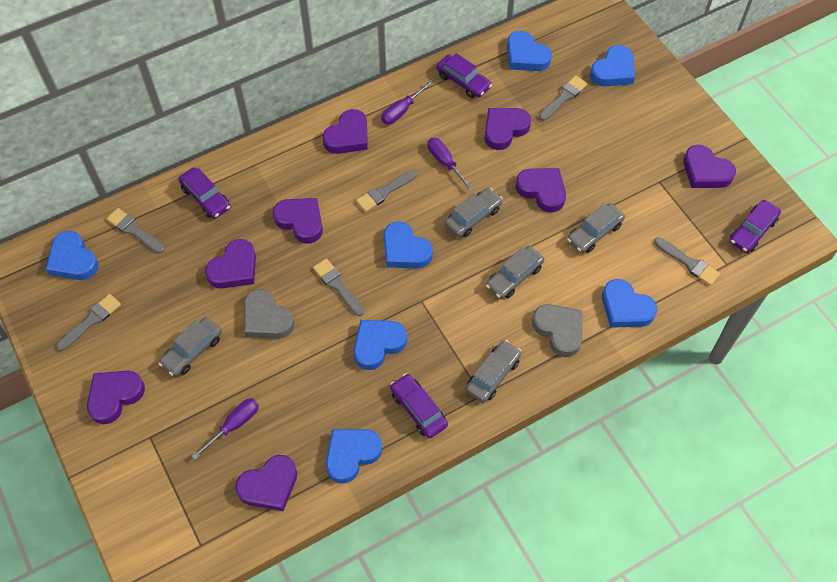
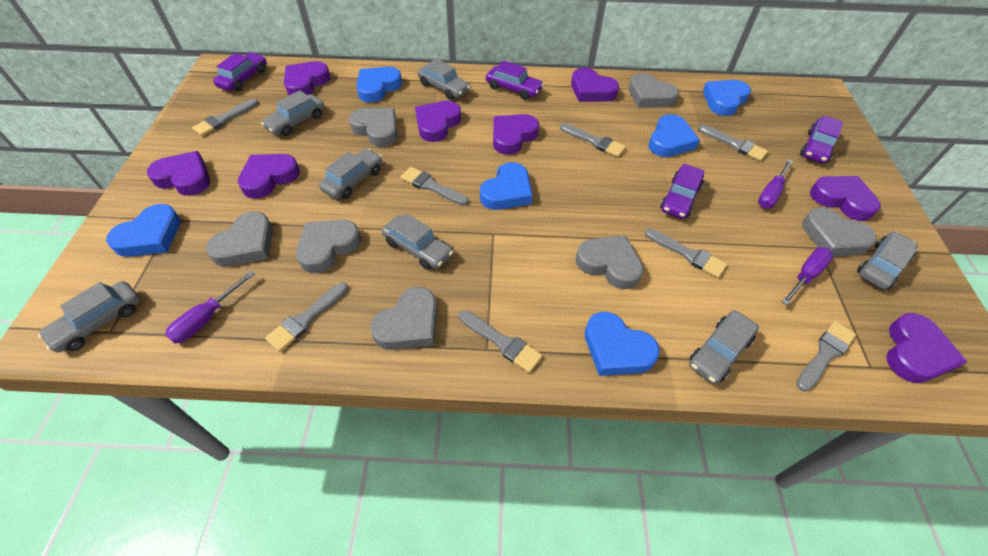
blue heart: [46,231,99,280] [326,429,382,483] [354,320,407,370] [384,222,433,268] [507,31,552,71] [590,45,635,86] [602,279,657,328] = 7 -> [106,204,181,257] [356,67,402,103] [480,162,533,210] [585,312,660,376] [648,114,700,157] [703,80,751,116] = 6
grey brush: [56,294,121,351] [106,208,165,253] [313,258,364,316] [356,169,417,212] [539,75,588,121] [654,237,720,286] = 6 -> [192,99,258,136] [265,282,348,352] [400,167,468,206] [459,310,542,373] [560,123,626,157] [645,228,727,278] [698,125,768,161] [796,321,856,392] = 8
grey car: [159,317,222,377] [444,188,503,237] [465,340,521,403] [486,246,544,299] [567,203,625,253] = 5 -> [38,281,140,353] [261,90,325,136] [319,149,382,199] [382,213,453,270] [417,59,471,100] [689,310,759,384] [857,231,918,289] = 7
grey heart: [244,289,294,339] [532,304,582,357] = 2 -> [206,212,273,266] [296,219,361,273] [349,108,397,147] [370,287,437,350] [575,235,644,289] [628,73,679,108] [802,207,877,257] = 7

